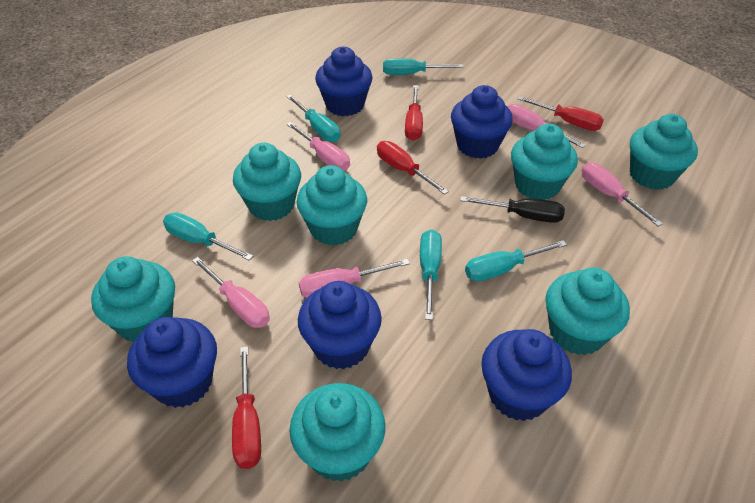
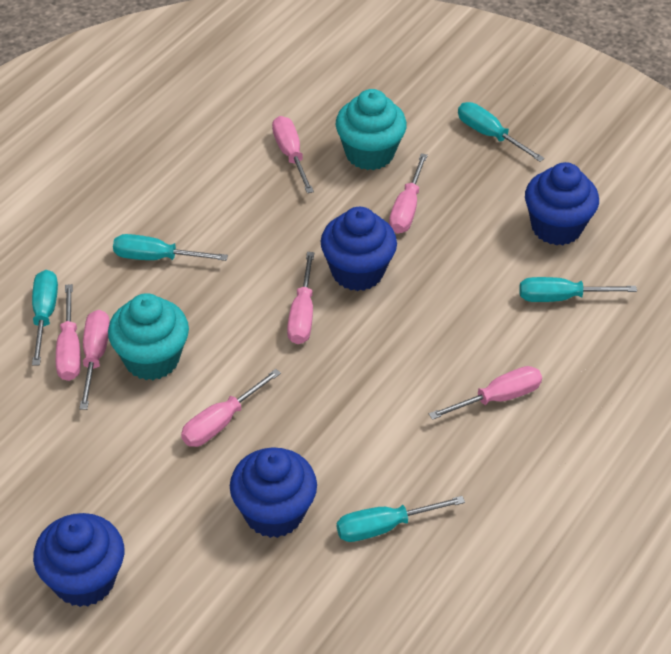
black screwdriver: [460,196,565,223] = 1 -> none = 0
blue cupcake: [127,317,217,408] [298,281,382,369] [315,46,373,116] [451,85,513,159] [481,329,572,421] = 5 -> [33,513,124,607] [230,447,317,538] [320,207,397,291] [525,162,599,246] = 4
pink screwdriver: [192,257,270,328] [286,122,350,171] [299,259,410,298] [507,104,586,148] [582,162,663,226] = 5 -> [56,284,81,381] [79,310,110,410] [181,369,281,447] [272,116,314,193] [287,252,314,344] [389,153,428,234] [429,366,542,420] = 7
red screwdriver: [232,346,261,469] [377,141,449,195] [405,85,423,141] [518,96,604,131] = 4 -> none = 0
turquoise cupcake: [91,256,175,342] [233,143,301,221] [289,383,385,482] [297,165,367,245] [511,124,578,200] [545,267,630,355] [630,114,698,190] = 7 -> [108,293,189,380] [336,89,407,170] = 2

